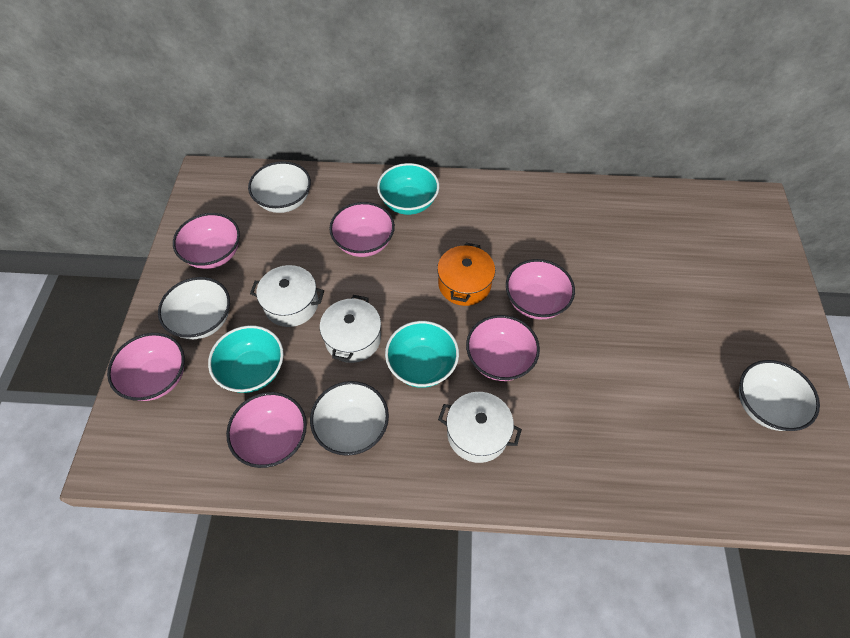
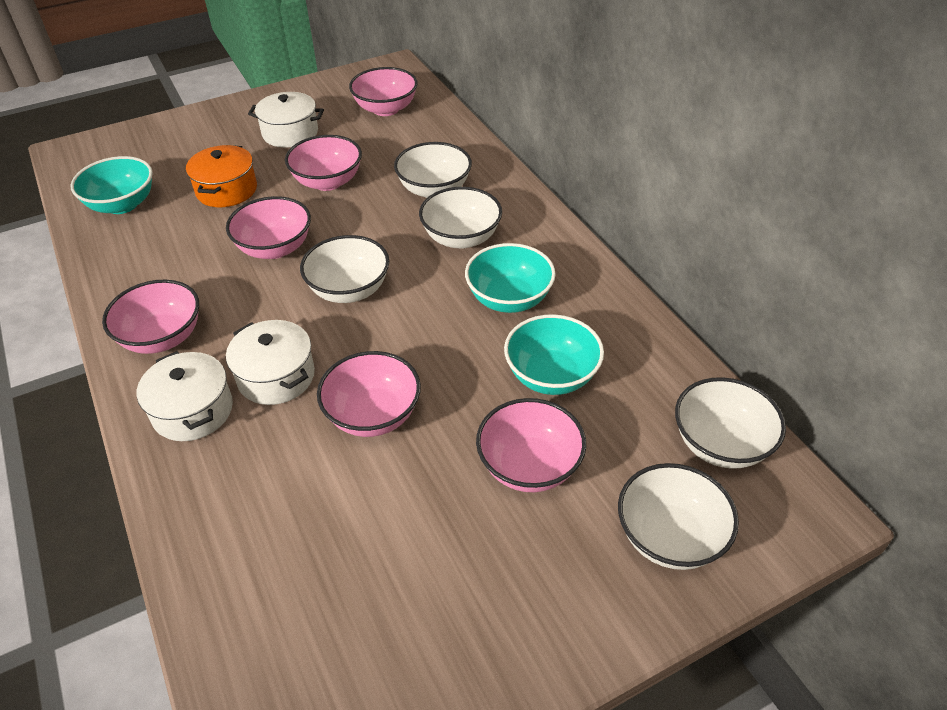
white bowl: [158,277,230,339] [248,161,311,213] [310,381,389,456] [739,360,820,431] = 4 -> [300,235,389,303] [394,142,472,198] [419,187,502,249] [618,463,739,570] [675,377,786,469] = 5

